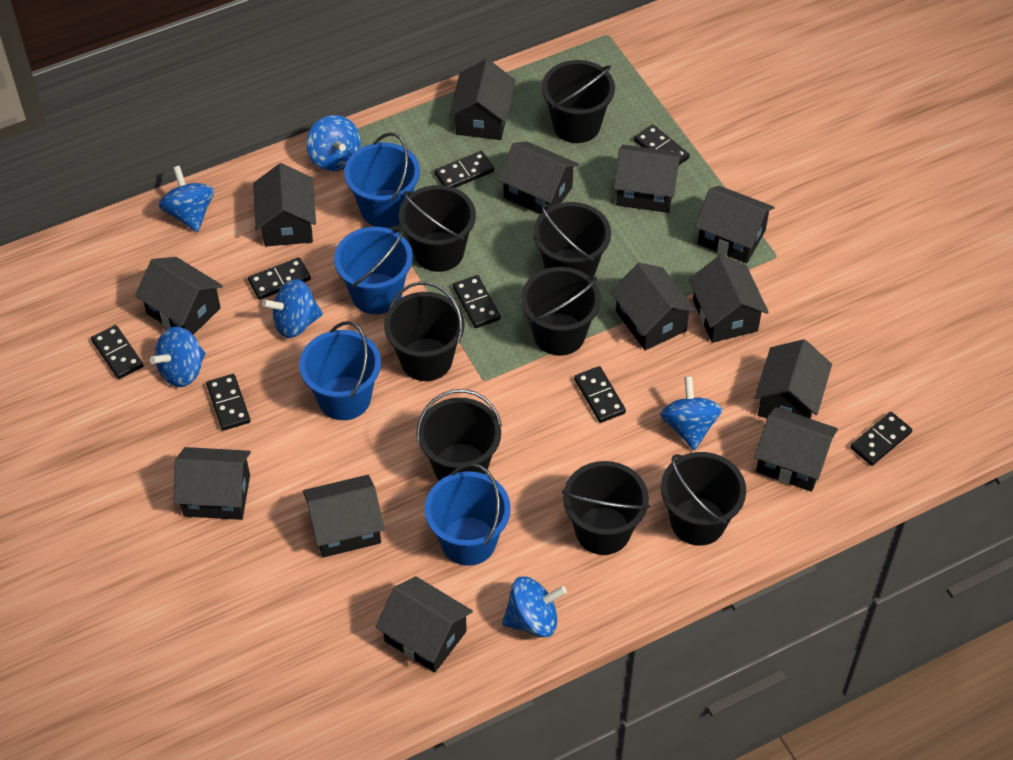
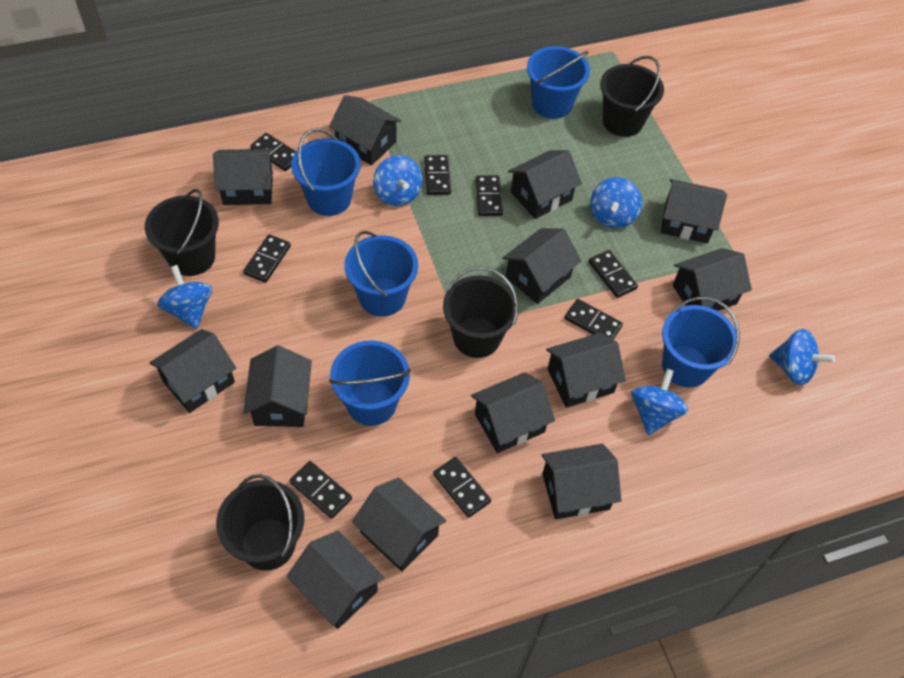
black bucket: [384,282,465,381] [399,185,476,272] [416,389,502,481] [521,267,601,356] [533,202,611,277] [542,60,615,143] [562,461,650,555] [661,452,746,546] = 8 -> [145,189,219,276] [216,474,304,571] [443,266,518,358] [600,56,664,137] = 4
blue bucket: [299,321,381,420] [334,227,413,314] [344,132,420,228] [425,463,511,566] = 4 -> [291,128,361,216] [329,340,411,426] [344,231,418,317] [527,46,590,119] [662,297,740,388] = 5
blue spinning top: [150,326,205,387] [159,166,214,232] [262,279,323,338] [306,115,361,171] [502,577,567,637] [660,376,723,450] = 6 -> [157,265,212,329] [373,155,422,207] [590,177,642,228] [631,369,688,435] [769,329,835,385] = 5

